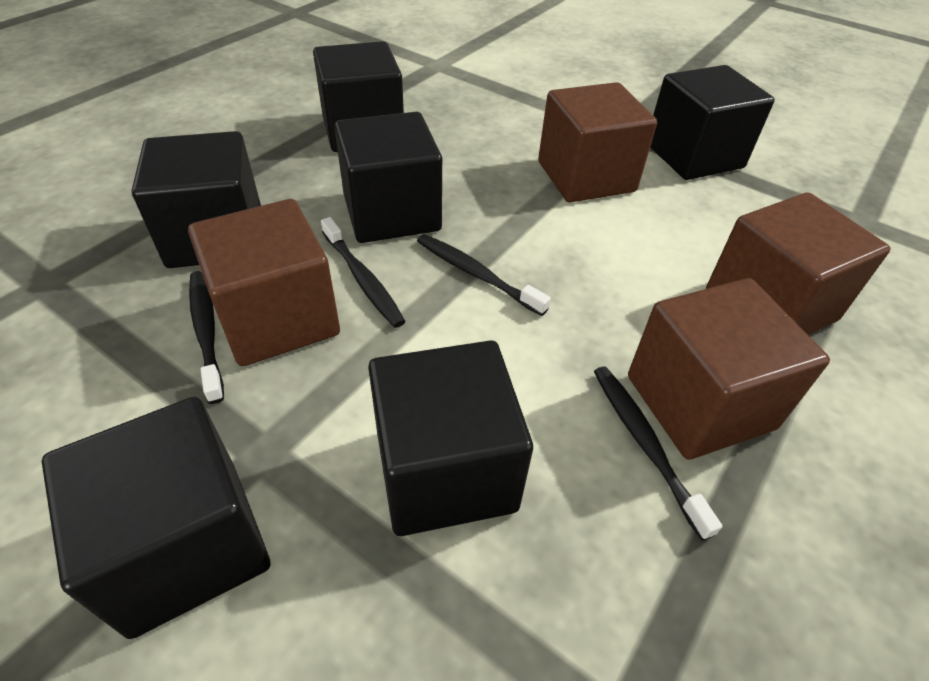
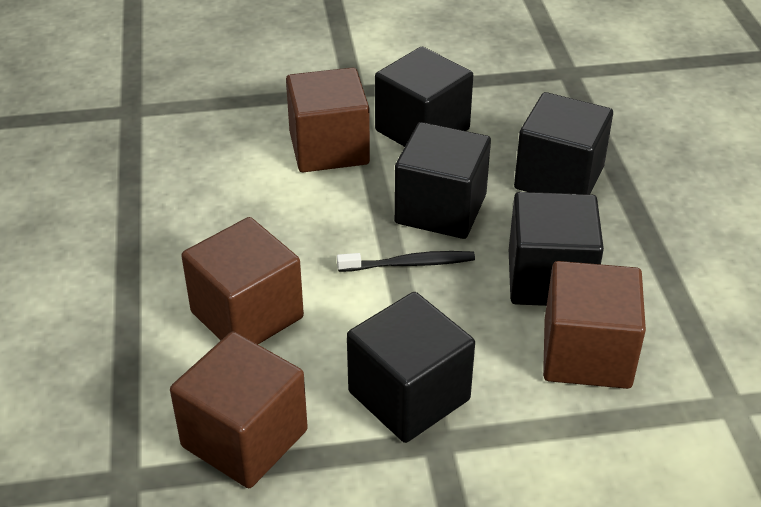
black cube: [42,397,270,639] [132,131,261,268] [313,41,404,152] [334,112,442,243] [368,340,533,536] [650,65,775,180] = 6 -> [347,292,475,443] [375,47,473,147] [394,122,491,239] [509,192,604,306] [514,92,613,194] = 5
black toothbrush: [189,271,224,404] [321,217,406,328] [417,234,551,316] [594,366,723,541] = 4 -> [337,251,475,272] = 1

